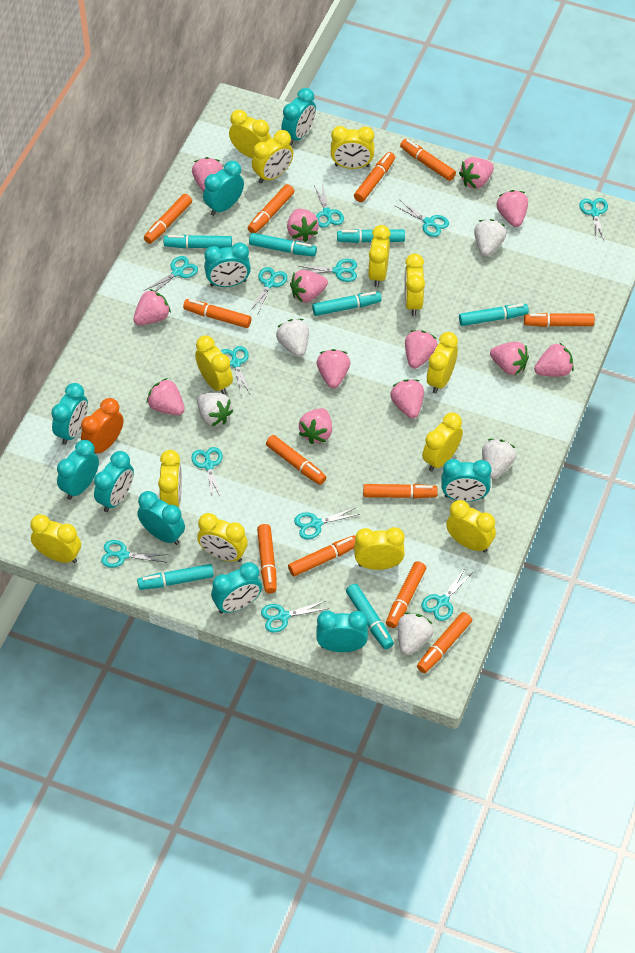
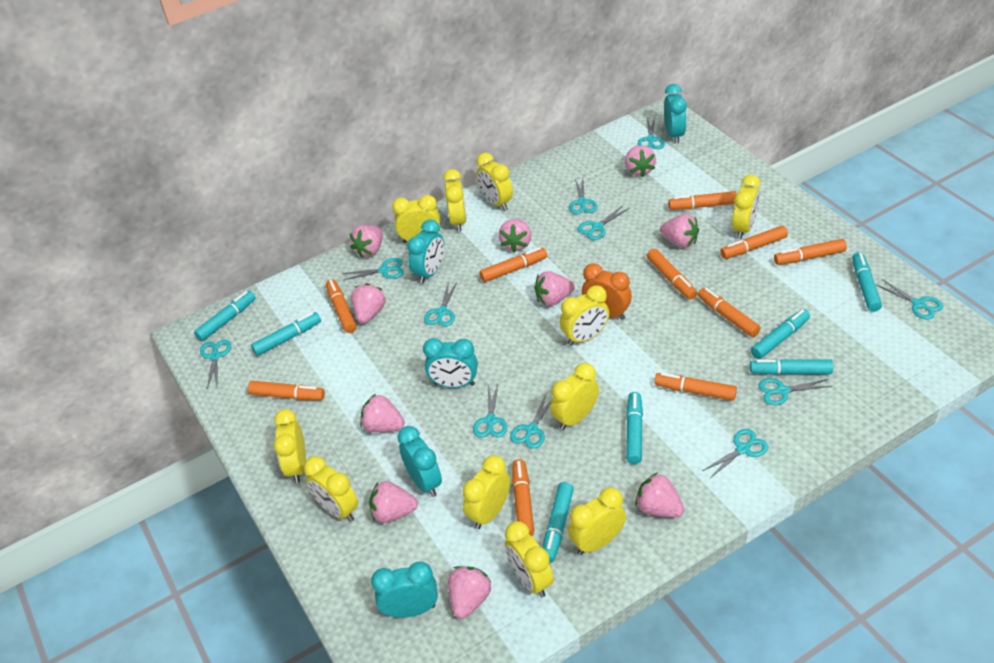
orange marker: [144,194,192,244] [183,299,251,328] [248,184,294,233] [257,524,277,594] [266,435,326,485] [288,535,356,576] [354,152,395,202] [363,484,438,499] [386,561,426,628] [400,139,456,181] [417,612,472,673] [524,313,595,327] = 12 -> [248,381,325,400] [326,279,357,333] [479,247,547,282] [512,459,534,536] [647,249,697,300] [655,373,737,401] [668,191,737,210] [698,287,761,337] [720,226,788,259] [774,239,847,265] = 10
pink strawberry: [133,289,171,325] [147,378,185,415] [192,157,223,192] [287,209,319,242] [290,270,328,303] [299,408,332,444] [317,349,350,388] [390,379,424,419] [405,330,438,369] [459,157,494,189] [490,342,529,375] [496,190,528,227] [534,342,574,377] = 13 -> [350,225,383,258] [351,283,385,324] [360,394,405,432] [369,481,418,523] [448,566,492,619] [498,219,531,253] [534,271,575,306] [625,145,656,177] [635,472,684,517] [660,214,699,248] = 10
turquoise clock: [51,383,88,445] [57,440,99,500] [94,451,134,512] [137,491,185,545] [203,161,244,216] [204,243,251,287] [211,562,262,614] [281,88,316,145] [316,610,368,652] [441,459,492,502] = 10 -> [371,562,438,618] [397,426,442,497] [407,220,444,284] [423,338,478,388] [664,84,687,143] = 5
turquoise scissors: [101,540,168,568] [144,256,198,291] [191,447,222,498] [221,346,250,394] [249,267,287,313] [261,601,329,633] [294,507,360,539] [299,259,357,282] [314,184,344,228] [394,200,449,237] [421,568,473,621] [579,198,608,243] = 12 -> [200,339,231,389] [343,258,404,280] [424,281,457,327] [473,384,507,438] [510,395,552,449] [569,179,597,214] [577,205,628,240] [638,117,665,149] [702,429,768,478] [758,378,832,405] [877,279,943,320] = 11
white strawberry: [197,393,233,426] [276,319,309,357] [398,612,433,655] [474,219,506,257] [482,439,516,479] = 5 -> none = 0
yellow clock: [30,514,81,563] [158,450,182,507] [195,336,233,394] [197,513,248,562] [229,110,271,158] [252,130,293,184] [331,126,374,169] [354,527,405,570] [368,225,391,287] [404,254,425,316] [422,413,463,472] [427,332,458,393] [446,500,496,553] = 13 -> [274,409,306,483] [304,456,358,522] [392,195,440,243] [443,169,467,232] [463,455,510,529] [476,153,513,211] [505,521,553,597] [550,363,599,430] [560,285,609,346] [568,487,626,555] [732,175,760,239] = 11

